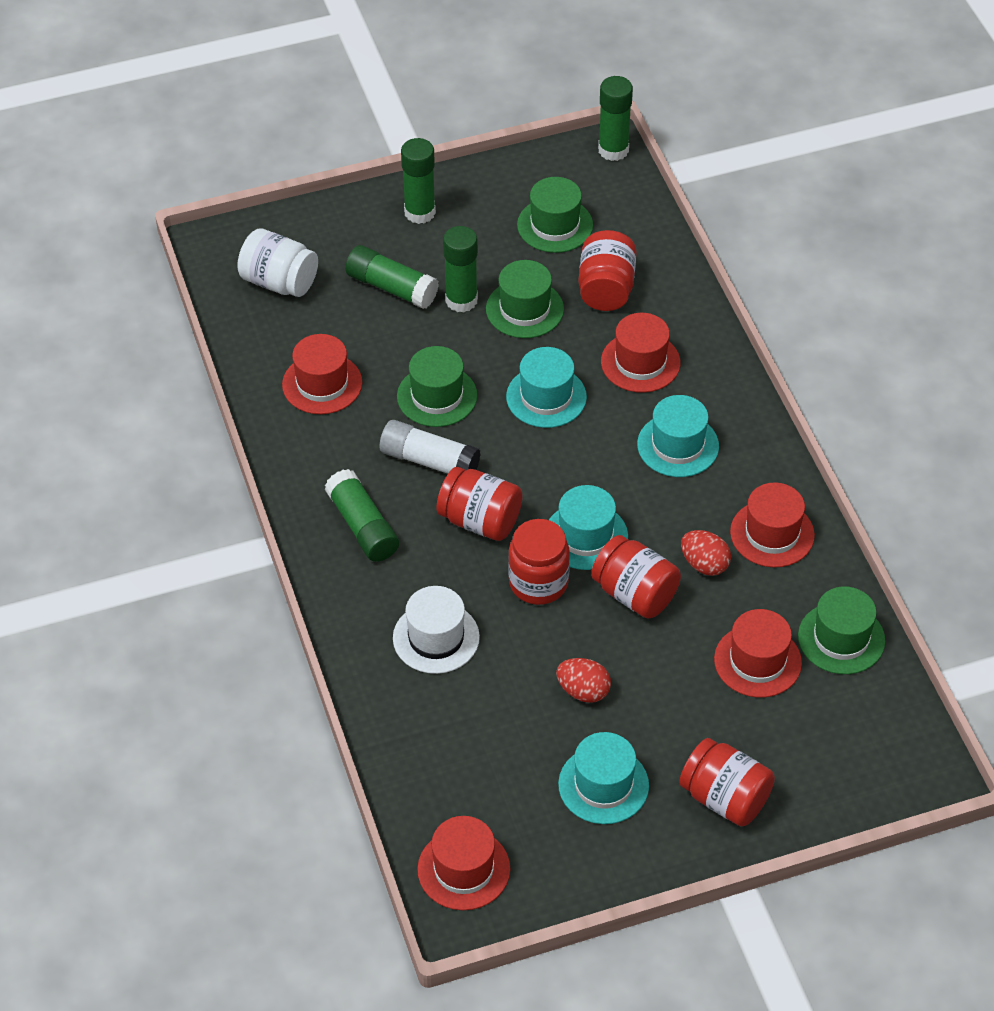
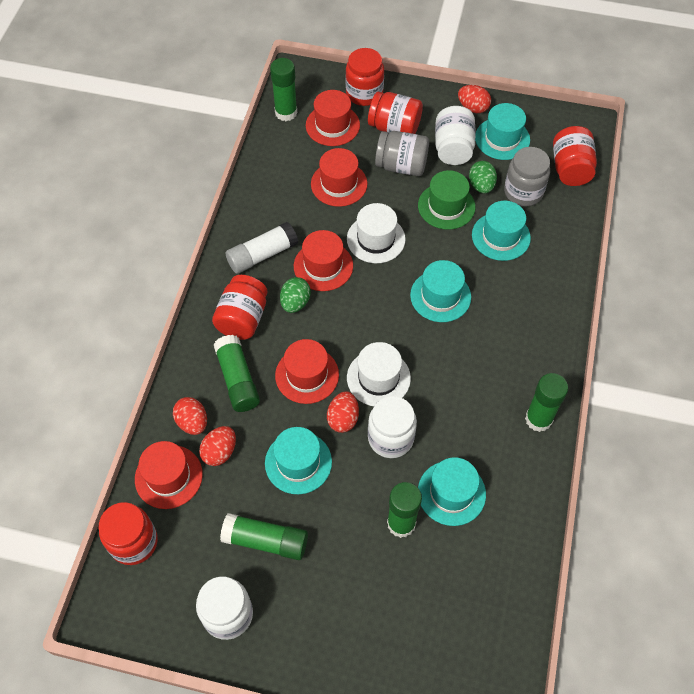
green egg: none = 0 -> [280,277,311,313] [469,161,497,194] = 2
green hat: [397,346,477,427] [486,260,564,338] [517,177,593,253] [798,586,885,674] = 4 -> [418,170,476,230] = 1
grey jar: none = 0 -> [375,131,429,176] [504,147,550,206] = 2
red egg: [556,658,611,703] [681,530,731,576] = 2 -> [173,397,207,435] [199,426,236,466] [327,391,359,433] [458,85,491,113] = 4
turquoise hat: [506,347,587,428] [549,485,628,570] [558,732,649,824] [637,395,719,477] = 4 -> [265,427,332,494] [410,260,471,322] [418,457,486,526] [472,201,531,261] [475,103,530,160] = 5
white hat: [393,586,480,674] = 1 -> [347,203,406,263] [347,342,411,406] = 2
white jar: [237,228,318,297] = 1 -> [196,577,253,640] [368,396,417,458] [435,106,476,165] = 3

